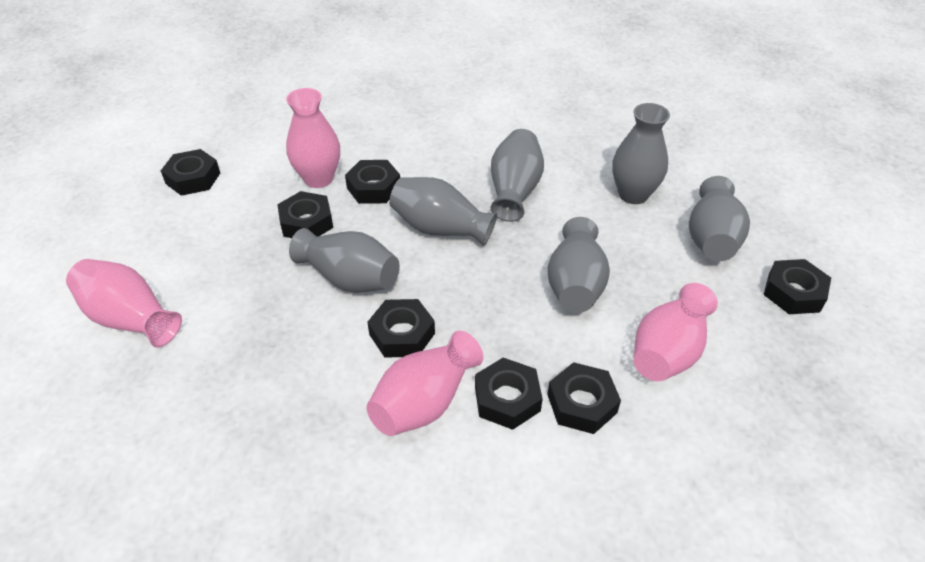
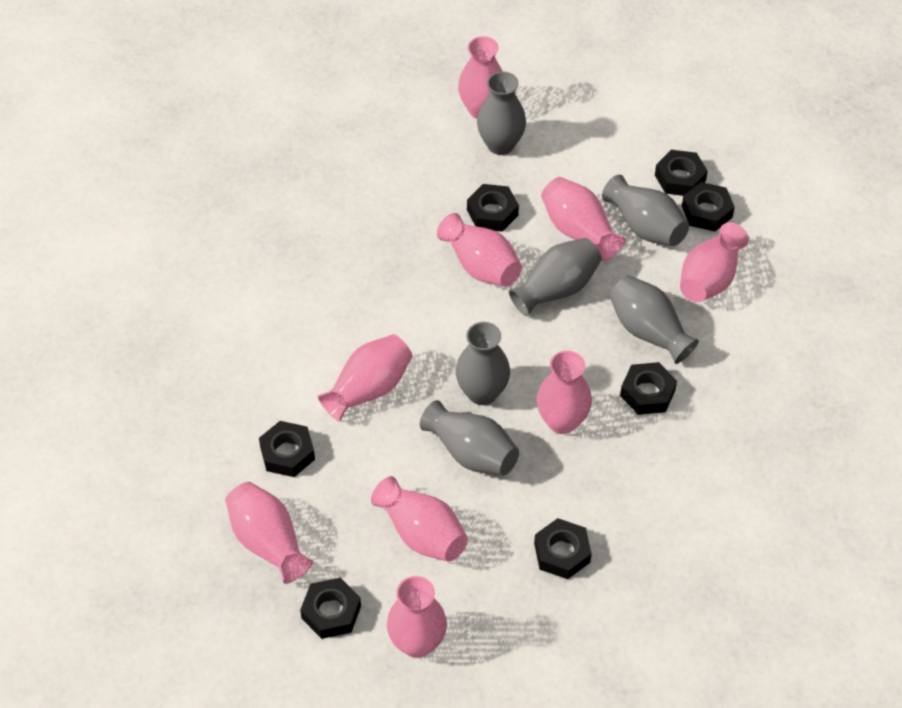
pink vase: [66,259,182,347] [286,88,340,188] [367,331,484,436] [634,283,718,381] = 4 -> [225,482,313,584] [317,334,413,422] [371,476,468,562] [387,576,447,658] [437,213,522,287] [458,36,502,119] [537,351,592,434] [541,177,626,261] [680,222,749,302] = 9

